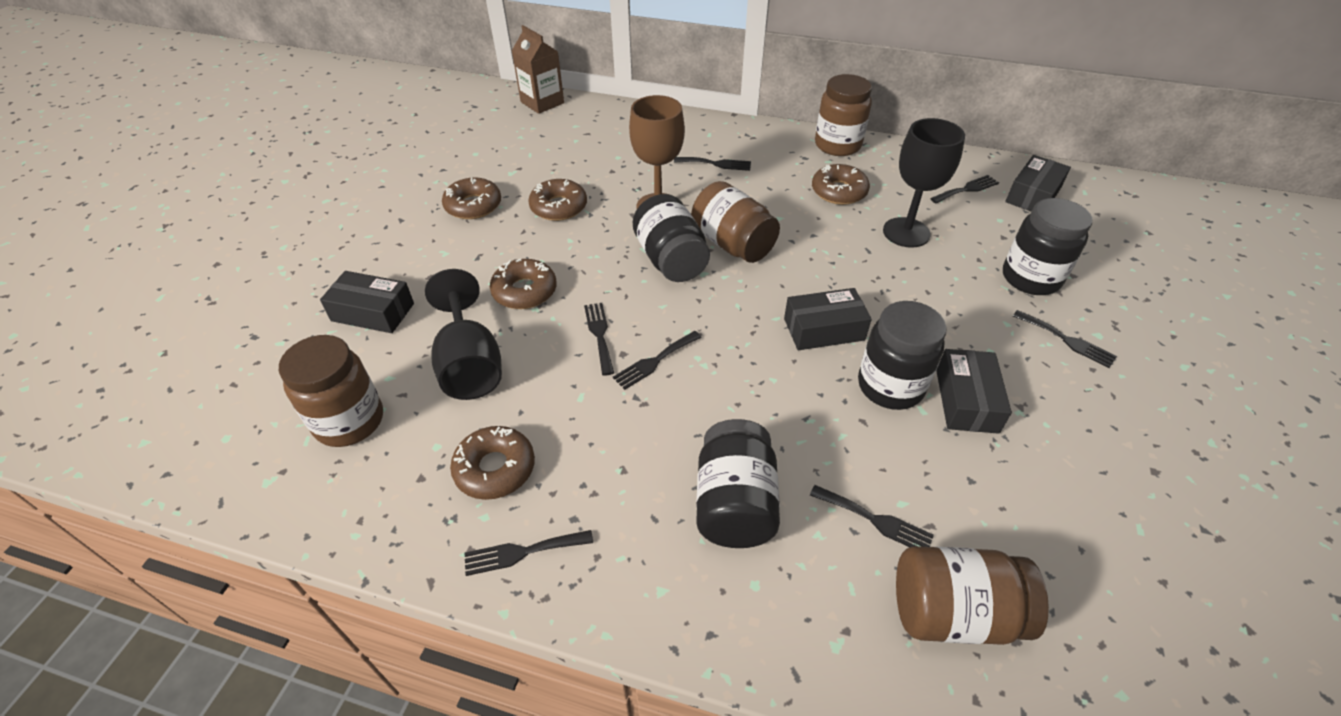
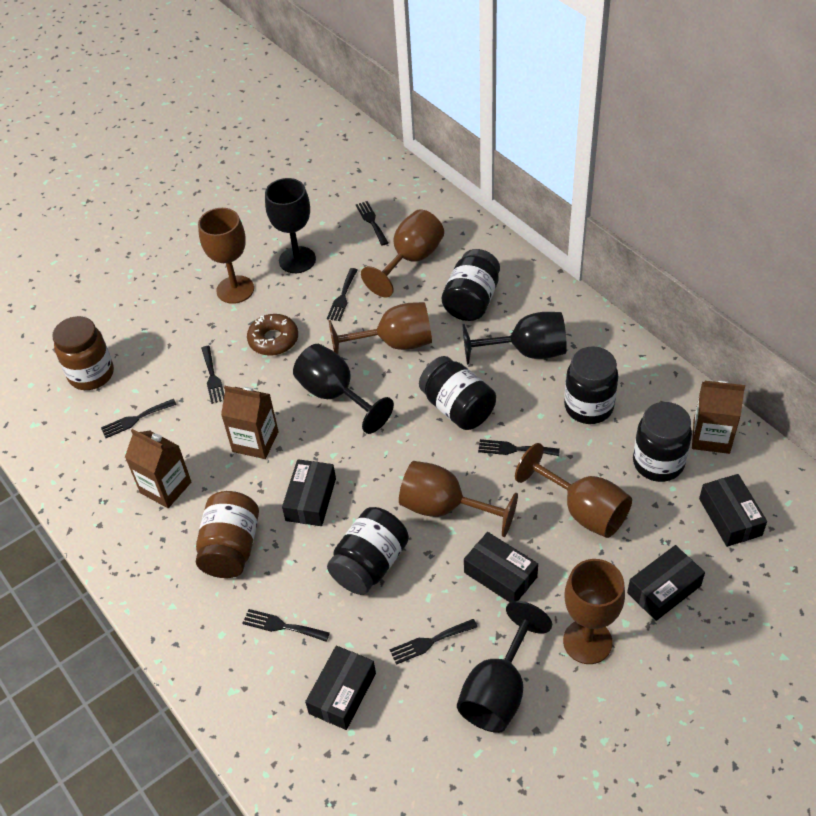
black box: [320,271,414,333] [784,288,872,350] [936,349,1012,434] [1005,155,1071,212] = 4 -> [282,459,336,526] [305,646,376,730] [464,532,538,602] [627,545,705,621] [699,474,767,547] = 5
black goblet: [425,269,502,400] [883,118,965,248] = 2 -> [265,178,316,273] [293,344,394,434] [457,601,552,733] [462,312,567,365] = 4
black jar: [633,194,710,282] [696,419,780,548] [858,301,947,410] [1003,198,1092,295] = 4 -> [327,507,409,595] [419,356,496,430] [442,249,500,321] [564,346,618,424] [633,402,692,482] = 5
brown carton: [512,25,564,114] = 1 -> [125,429,191,508] [221,386,279,459] [692,381,745,454] = 3
brown donut: [442,177,501,219] [450,426,535,500] [490,259,557,309] [528,179,587,221] [812,164,870,205] = 5 -> [247,314,298,356] = 1
brown goblet: [629,95,685,209] = 1 -> [198,208,254,304] [329,302,432,354] [361,209,444,297] [399,461,518,537] [515,443,632,538] [563,559,625,664] = 6
brown jar: [279,335,383,447] [691,181,780,263] [815,74,872,156] [896,546,1049,645] = 4 -> [52,316,114,390] [196,491,259,578] = 2

